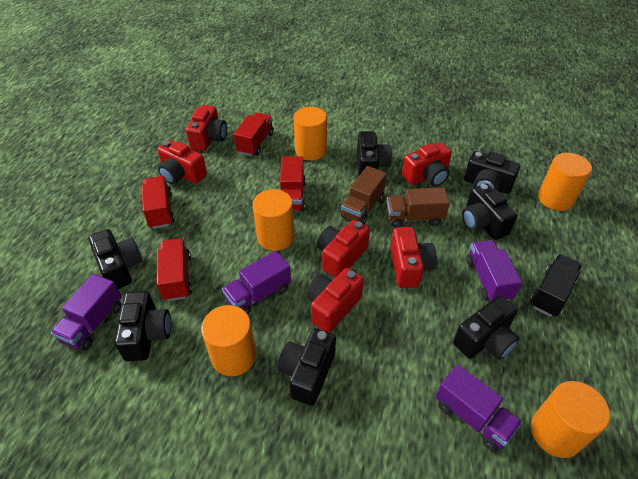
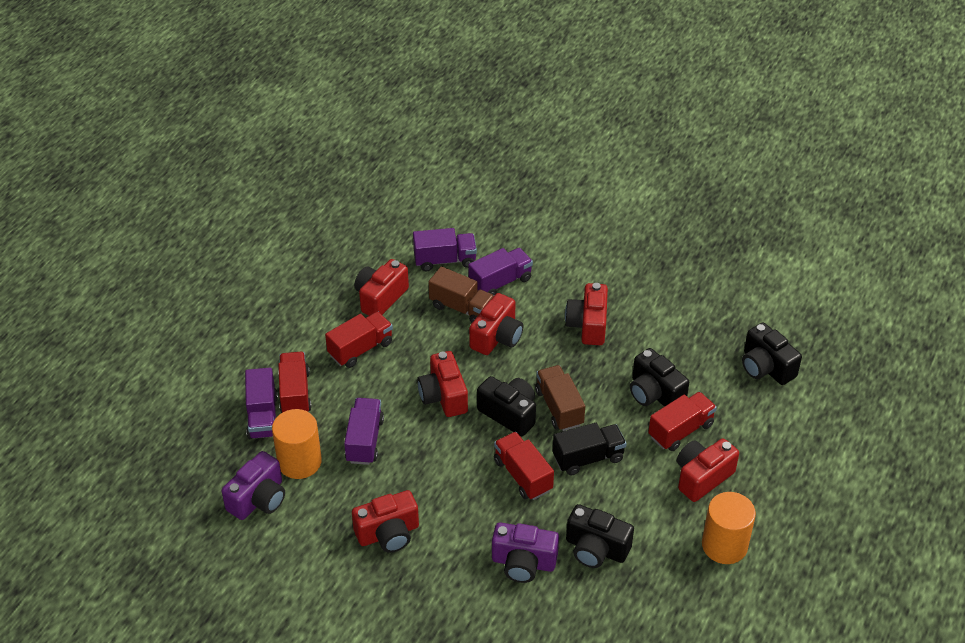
black camera: [89,229,142,289] [114,291,171,361] [278,328,336,406] [357,131,392,176] [453,296,520,360] [462,184,517,240] [464,151,520,194] = 7 -> [477,376,536,436] [566,504,634,568] [630,348,689,407] [742,322,802,385] = 4
orange cylinder: [201,305,256,376] [253,189,294,251] [294,107,327,161] [531,381,610,458] [538,153,592,211] = 5 -> [272,409,322,479] [702,492,756,564] = 2
purple camera: none = 0 -> [222,451,285,520] [492,522,559,583] = 2

